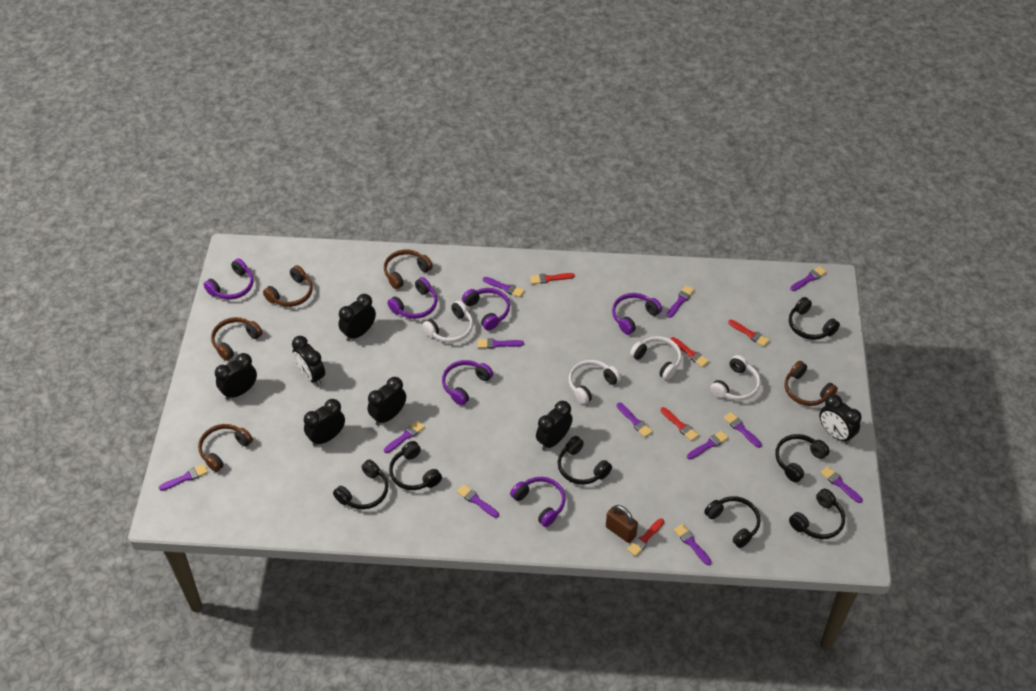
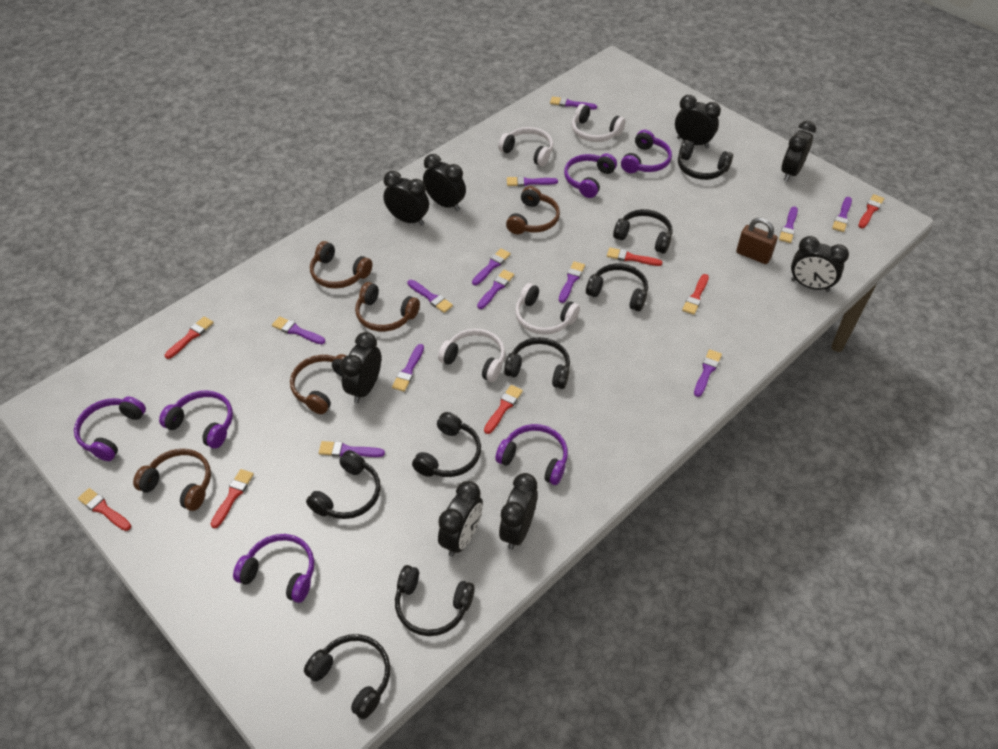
black clock: [215,353,257,400] [292,336,325,386] [304,399,345,446] [338,294,376,341] [367,377,406,425] [536,401,573,451] [819,394,862,444] = 7 -> [340,332,381,403] [383,171,429,226] [423,154,466,211] [438,481,483,556] [499,473,538,550] [675,95,721,148] [781,121,816,181] [791,236,849,292] = 8
black headphones: [333,459,388,509] [389,441,442,490] [558,436,612,485] [704,496,761,548] [775,434,830,482] [789,297,840,340] [789,489,845,539] = 7 -> [304,634,390,719] [306,450,381,519] [395,565,475,636] [412,412,481,477] [504,337,570,389] [586,263,648,311] [613,209,673,254] [678,140,733,180] = 8
red brush: [530,273,575,284] [627,518,664,556] [660,407,699,441] [670,337,709,367] [728,320,770,347] = 5 -> [78,488,131,531] [165,316,214,359] [211,469,254,529] [484,385,523,434] [607,248,662,266] [682,274,709,315] [858,194,884,228] = 7

